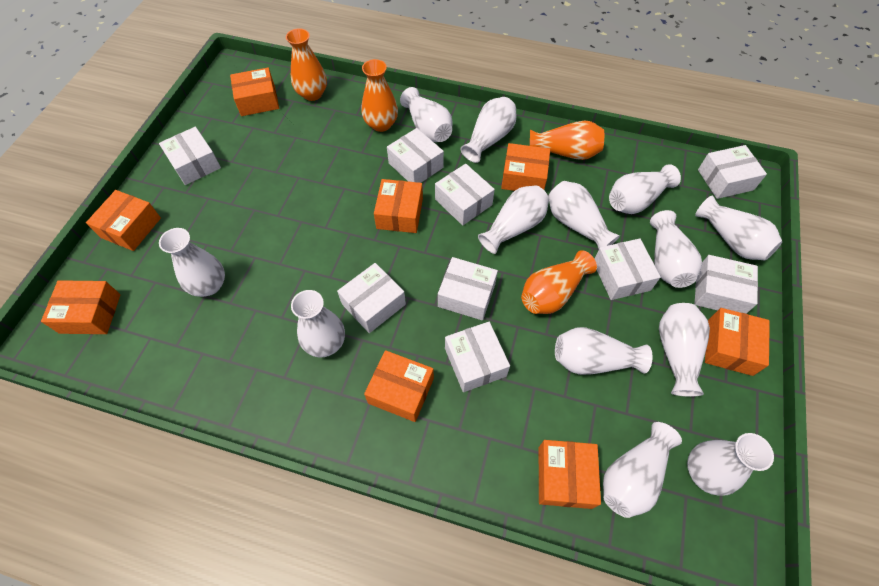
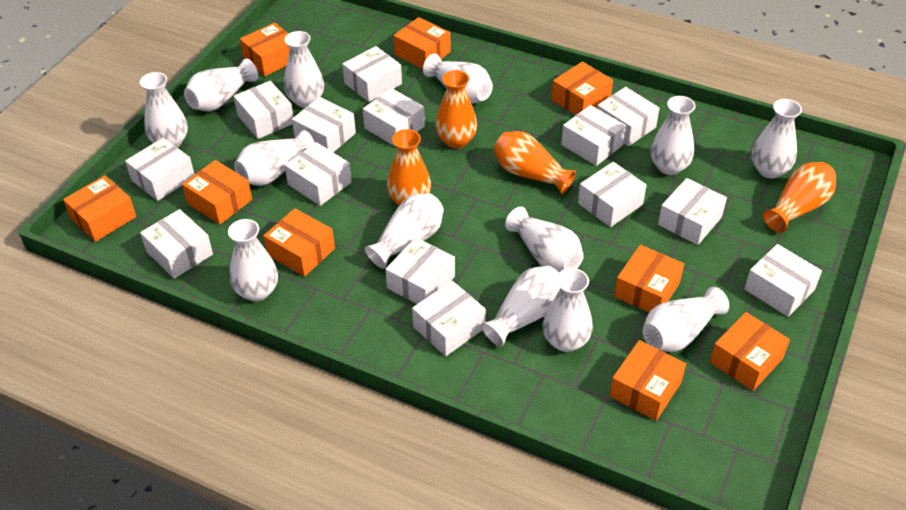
orange box: [41,280,120,334] [86,190,161,251] [230,68,279,116] [364,350,434,422] [374,179,423,233] [501,143,550,191] [539,440,601,509] [705,308,770,376] = 8 -> [63,175,136,242] [182,160,252,225] [240,23,290,77] [263,208,335,277] [393,17,451,69] [552,61,613,115] [609,340,686,421] [614,245,684,312] [710,312,790,391] = 9
white box: [159,127,221,185] [337,263,406,333] [387,128,444,183] [435,164,495,225] [438,257,498,321] [445,322,510,392] [595,238,661,300] [694,255,758,314] [698,145,767,199] = 9 -> [125,138,195,201] [140,209,213,279] [233,81,293,139] [285,142,352,206] [292,97,356,152] [342,46,402,102] [363,88,425,147] [385,237,455,304] [412,281,486,356] [561,105,626,166] [578,162,647,227] [597,87,660,146] [658,178,727,245] [744,244,822,317] = 14

